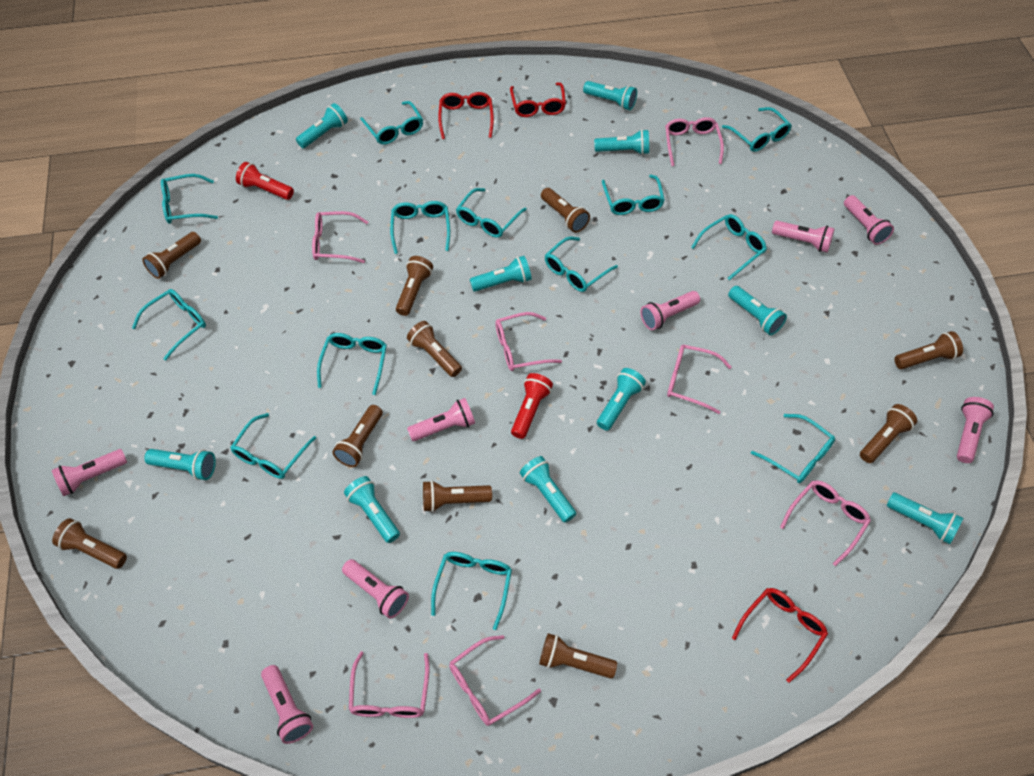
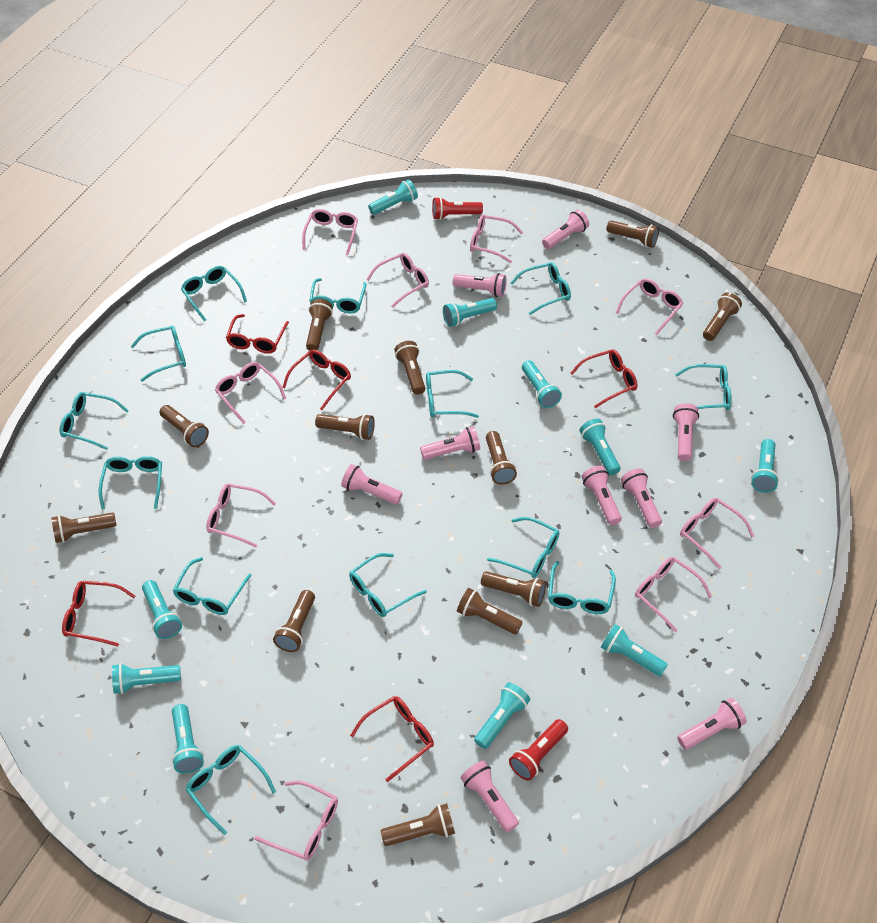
brown flashlight: [52,518,127,569] [142,232,201,279] [332,405,383,467] [396,256,433,316] [407,321,462,377] [423,480,492,512] [539,633,617,679] [541,188,590,233] [860,404,917,463] [894,331,963,369] = 10 -> [51,512,116,543] [160,405,209,447] [273,590,315,652] [306,299,333,351] [315,414,375,440] [381,803,455,846] [394,341,425,395] [457,588,523,634] [481,571,546,607] [486,431,517,485] [606,220,659,248] [703,292,742,341] = 12
pink flashlight: [52,449,127,496] [261,665,313,744] [342,559,409,619] [407,398,475,441] [640,291,700,330] [772,221,834,252] [844,195,894,245] [957,397,994,463] = 8 -> [341,464,403,505] [420,426,480,460] [453,273,507,297] [460,761,519,833] [542,210,589,249] [582,466,622,525] [621,468,662,528] [673,403,699,461] [677,698,746,750] = 9
pink glasses: [312,211,368,263] [349,651,430,718] [449,635,541,726] [495,312,562,371] [665,117,724,166] [667,344,731,414] [780,480,871,566] = 7 -> [206,483,276,547] [215,362,286,424] [254,781,338,861] [302,209,358,255] [366,253,429,308] [470,214,523,263] [616,278,683,335] [635,557,712,633] [680,498,754,569] = 9
red glasses: [438,92,494,139] [510,82,566,117] [732,588,828,683] = 3 -> [62,581,135,647] [226,314,289,354] [282,349,351,410] [350,696,434,782] [571,349,638,408] = 5

